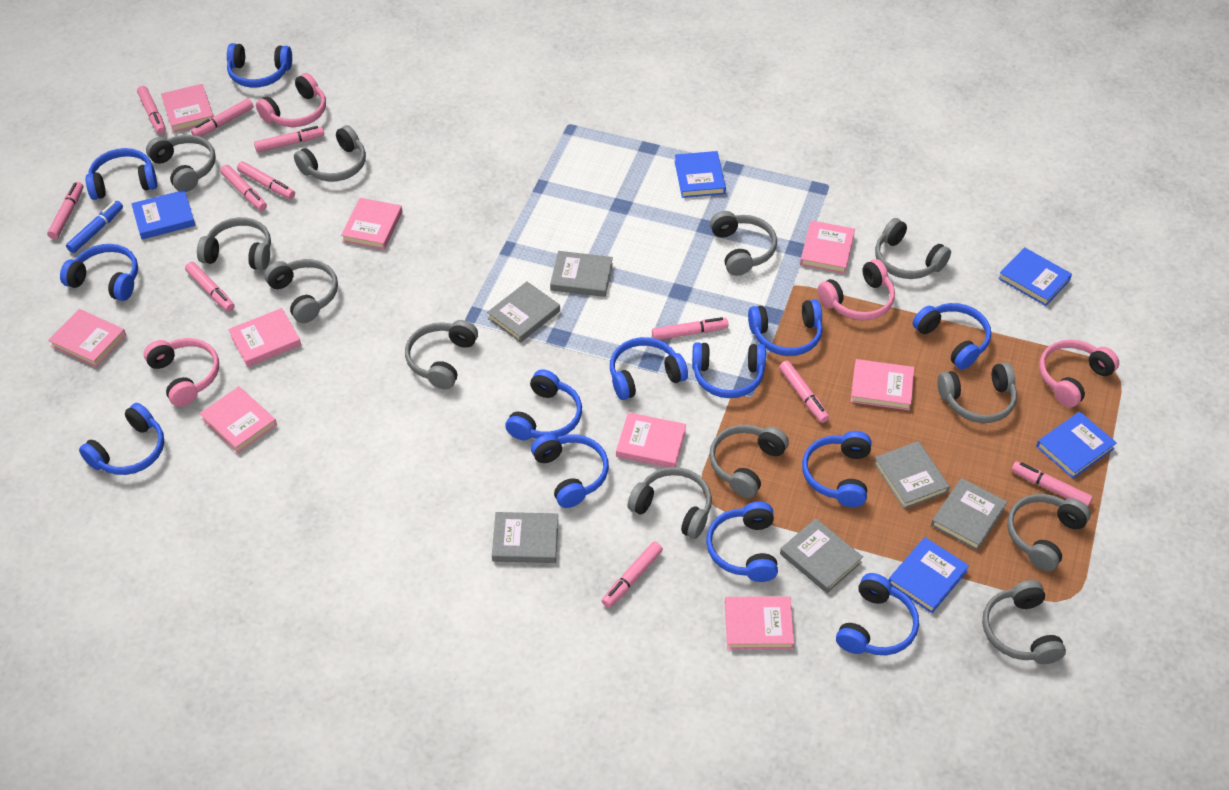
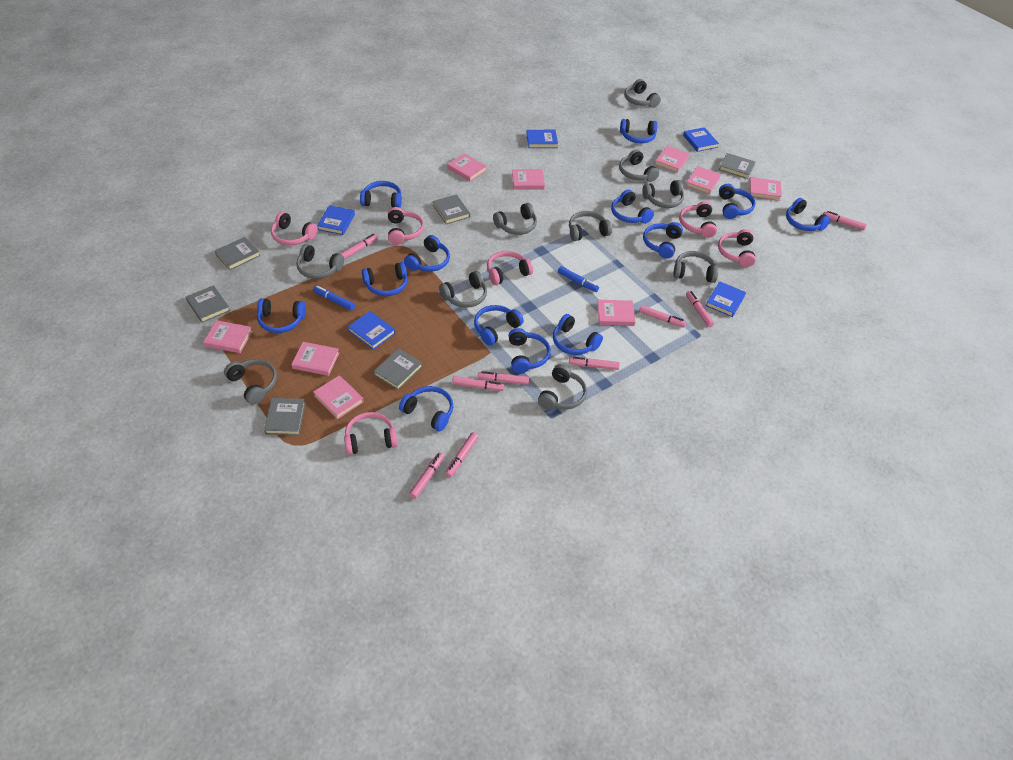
blue marker: [66,201,123,253] = 1 -> [313,286,355,310] [558,266,599,292] = 2
grey headphones: [146,135,216,192] [197,217,271,270] [264,259,338,323] [294,125,366,182] [405,320,478,389] [628,467,712,539] [709,425,789,498] [710,211,777,276] [875,218,951,279] [937,363,1017,423] [982,580,1066,664] [1007,494,1091,571] = 12 -> [224,359,277,405] [296,244,344,279] [439,271,487,308] [493,203,537,235] [538,364,587,409] [569,211,612,241] [619,149,659,182] [624,79,661,108] [642,180,684,208] [673,251,719,283] = 10
pink headphones: [144,338,219,407] [256,73,326,127] [818,259,895,320] [1039,340,1119,407] = 4 -> [271,212,318,246] [344,412,398,455] [388,207,424,245] [487,251,533,285] [679,201,717,238] [718,229,756,267] = 6
pink marker: [47,182,83,239] [137,86,166,134] [185,262,235,312] [191,99,253,137] [220,165,267,211] [237,161,295,199] [254,126,324,152] [602,542,663,608] [652,317,728,340] [779,361,829,423] [1012,461,1093,507] = 11 -> [340,234,378,260] [409,452,444,499] [445,432,478,477] [452,376,504,391] [478,371,529,385] [569,357,620,370] [639,305,686,328] [686,291,714,327] [824,211,867,230] = 9

